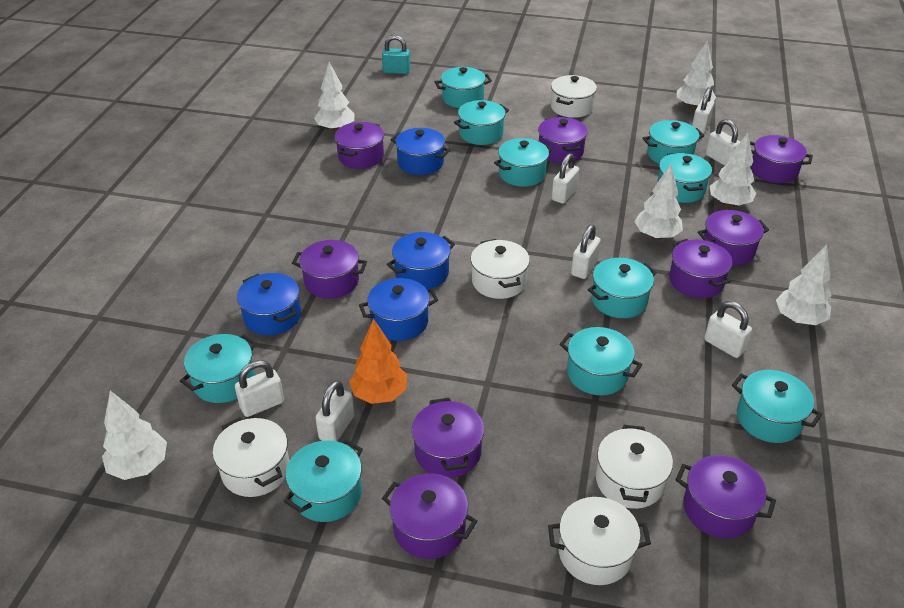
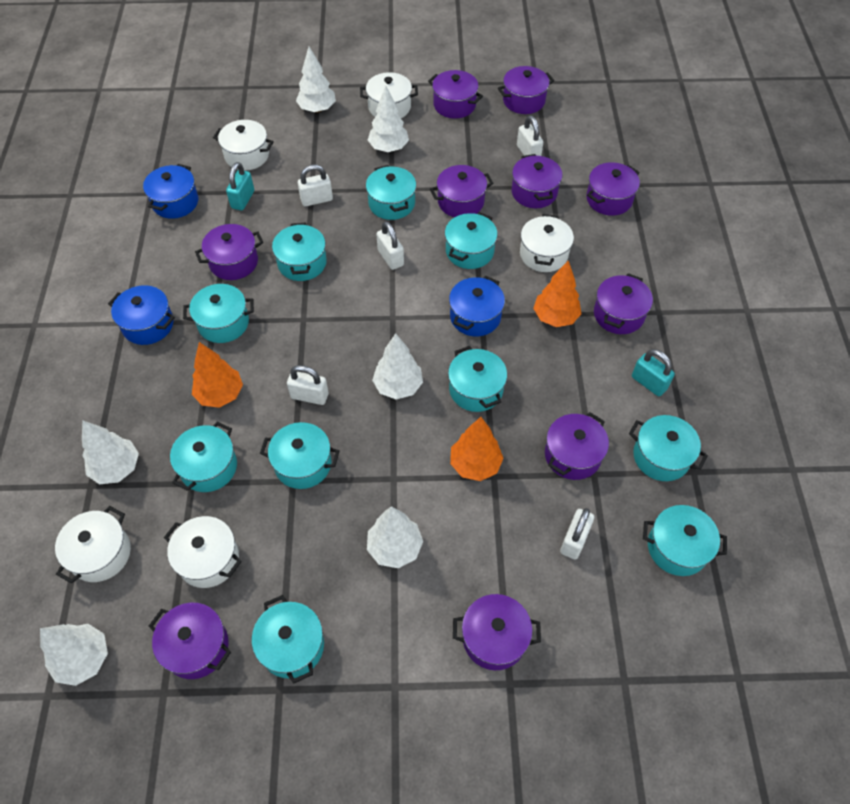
blue pot: [237,273,301,335] [359,278,438,341] [387,232,455,289] [391,128,450,175] = 4 -> [108,285,175,345] [143,164,198,219] [449,276,505,336] = 3
orange tree: [349,318,407,404] = 1 -> [192,342,243,408] [450,417,504,481] [533,261,581,327] = 3
purple pot: [292,240,367,299] [335,122,384,169] [382,473,477,559] [412,398,484,478] [538,117,588,163] [669,239,732,298] [676,455,776,538] [698,210,769,266] [750,135,813,183] = 9 -> [149,603,231,679] [195,224,263,280] [428,70,483,119] [430,165,494,217] [453,594,541,670] [498,66,554,114] [512,154,562,208] [545,412,609,480] [586,162,640,216] [594,273,653,334] = 10
turquoise padlock: [382,35,410,74] = 1 -> [226,162,254,211] [632,349,675,396] = 2
white padlock: [235,360,284,417] [315,380,354,441] [552,153,579,204] [571,224,601,279] [692,87,714,134] [704,301,752,358] [706,119,740,166] = 7 -> [287,365,328,405] [298,164,333,207] [376,221,404,270] [517,115,543,156] [560,508,594,559] = 5

